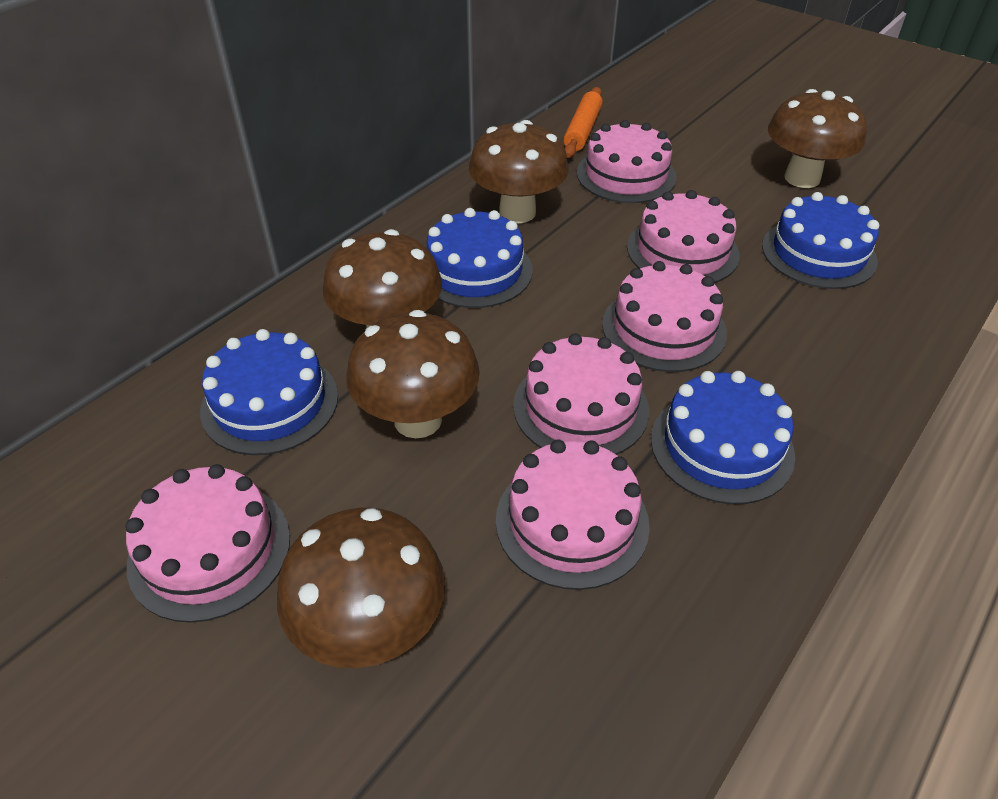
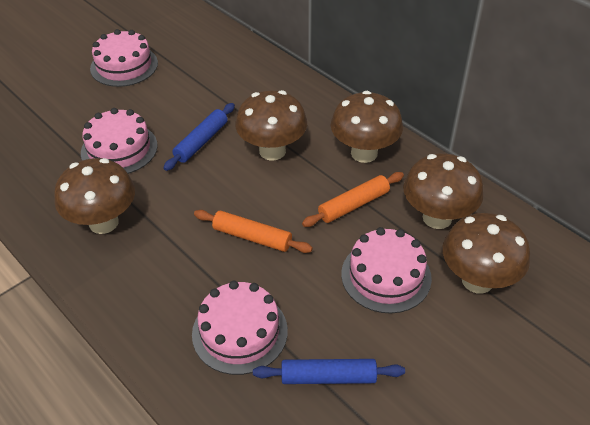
blue cake: [200,329,338,455] [427,208,533,308] [651,371,795,504] [762,192,879,289] = 4 -> none = 0
blue rolling pin: none = 0 -> [163,103,235,171] [253,359,405,384] = 2
orange rolling pin: [564,87,603,158] = 1 -> [194,210,313,253] [302,172,404,227] = 2
pink cake: [125,464,290,623] [496,439,650,590] [513,333,649,455] [577,120,677,203] [602,261,727,372] [627,190,740,283] = 6 -> [81,108,158,174] [90,29,158,87] [192,281,288,375] [341,227,432,314] = 4

